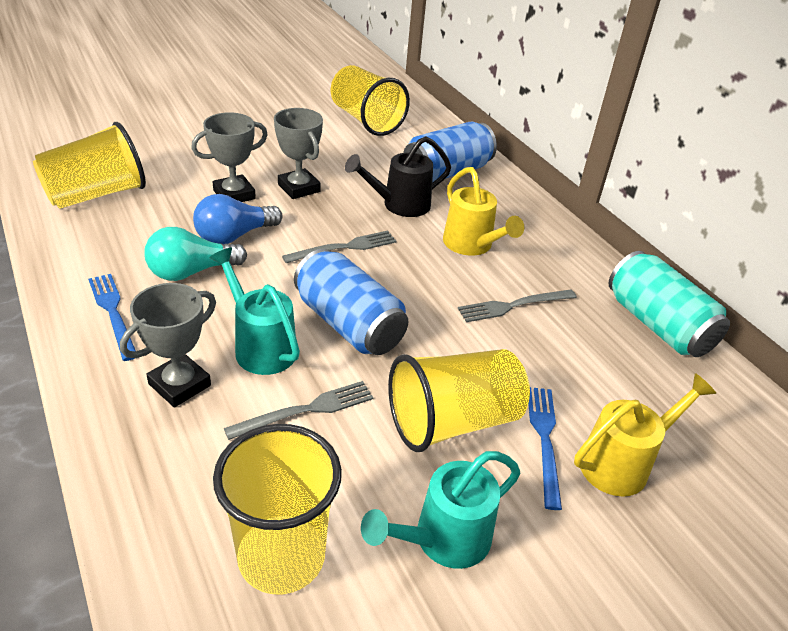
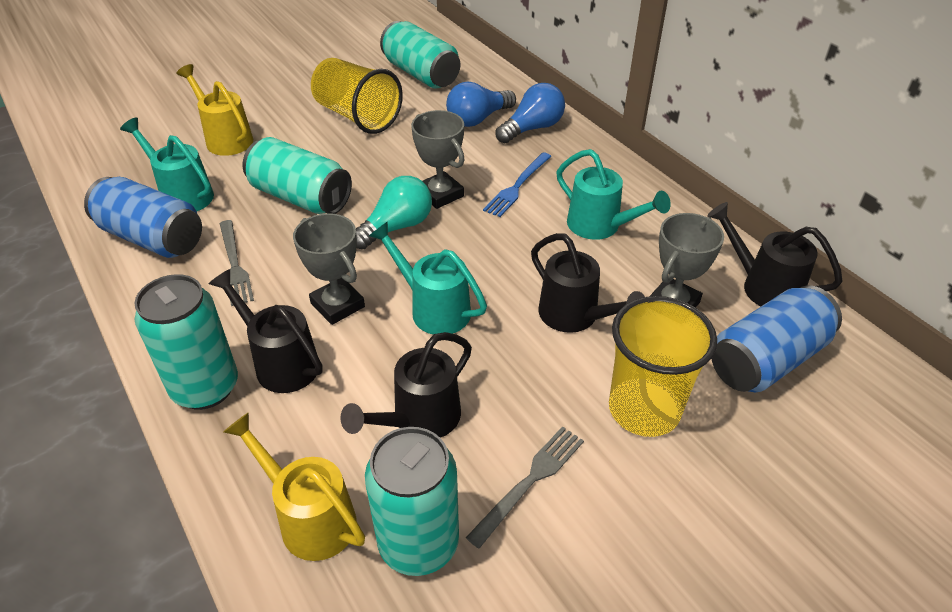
black watering can: [345,136,451,217] = 1 -> [209,269,323,393] [340,332,472,438] [531,233,645,333] [707,202,842,306] = 4
blue fork: [88,274,136,361] [528,387,562,510] = 2 -> [483,152,552,217] = 1
blue light bulb: [193,194,283,244] = 1 -> [446,82,516,127] [495,83,565,143] = 2
grey fork: [224,381,374,440] [282,230,396,263] [458,290,577,322] = 3 -> [220,220,254,306] [466,426,584,549] = 2
turquoise can: [608,251,730,357] = 1 -> [134,274,238,410] [242,137,352,214] [365,427,459,576] [380,21,460,89] = 4
turquoise watering can: [209,248,300,375] [361,451,520,569] = 2 -> [120,117,214,211] [369,221,487,335] [556,149,671,240] = 3
yellow cup: [33,122,146,209] [213,424,342,594] [331,65,410,136] [388,349,530,452] = 4 -> [311,58,403,134] [609,296,717,437] = 2

